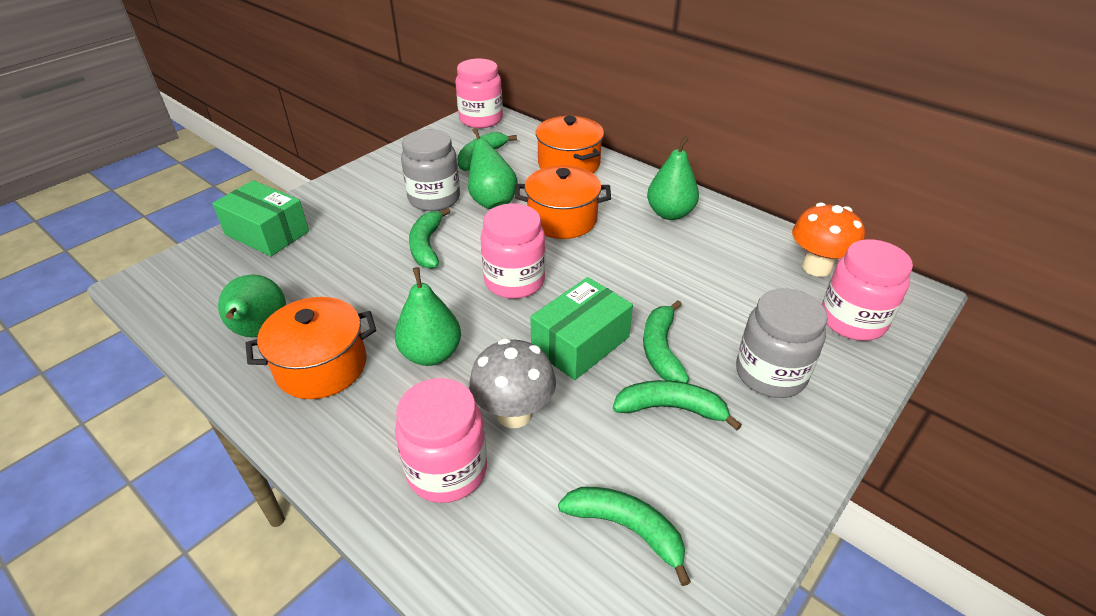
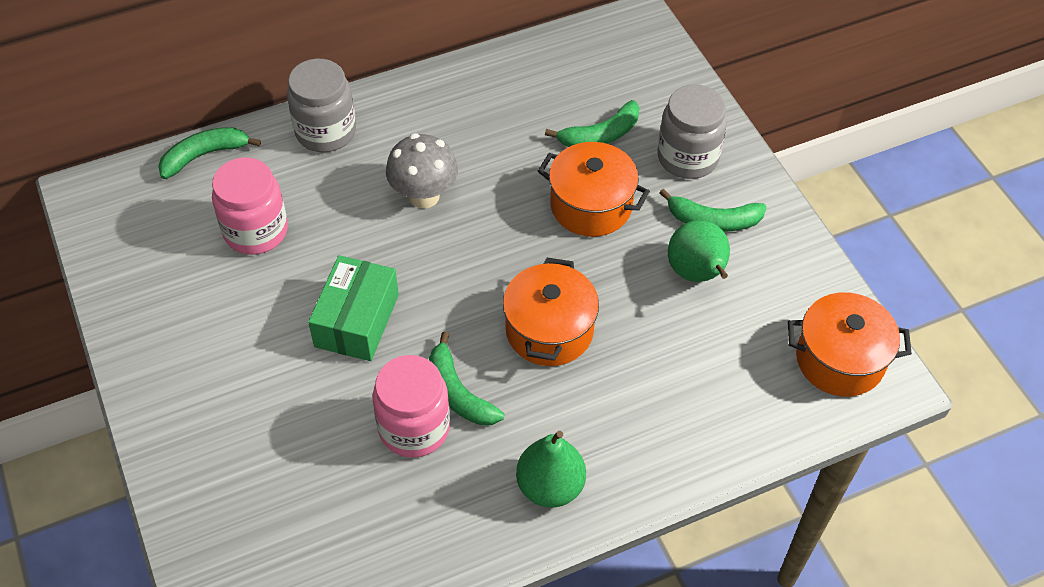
green banana: [409,207,451,269] [457,132,517,171] [558,487,691,586] [613,380,742,430] [643,300,689,383] = 5 -> [158,127,261,179] [429,331,504,425] [545,100,640,147] [660,189,766,232] = 4
green box: [212,180,309,256] [530,277,633,380] = 2 -> [308,255,399,361] = 1
green pear: [218,275,286,337] [395,267,461,366] [468,128,518,209] [647,136,699,220] = 4 -> [516,431,586,508] [668,220,730,282] = 2
orange mushroom: [792,203,865,277] = 1 -> none = 0
pink jar: [395,378,487,503] [455,59,503,128] [480,203,545,299] [822,239,913,341] = 4 -> [212,158,288,255] [373,355,450,458] = 2

